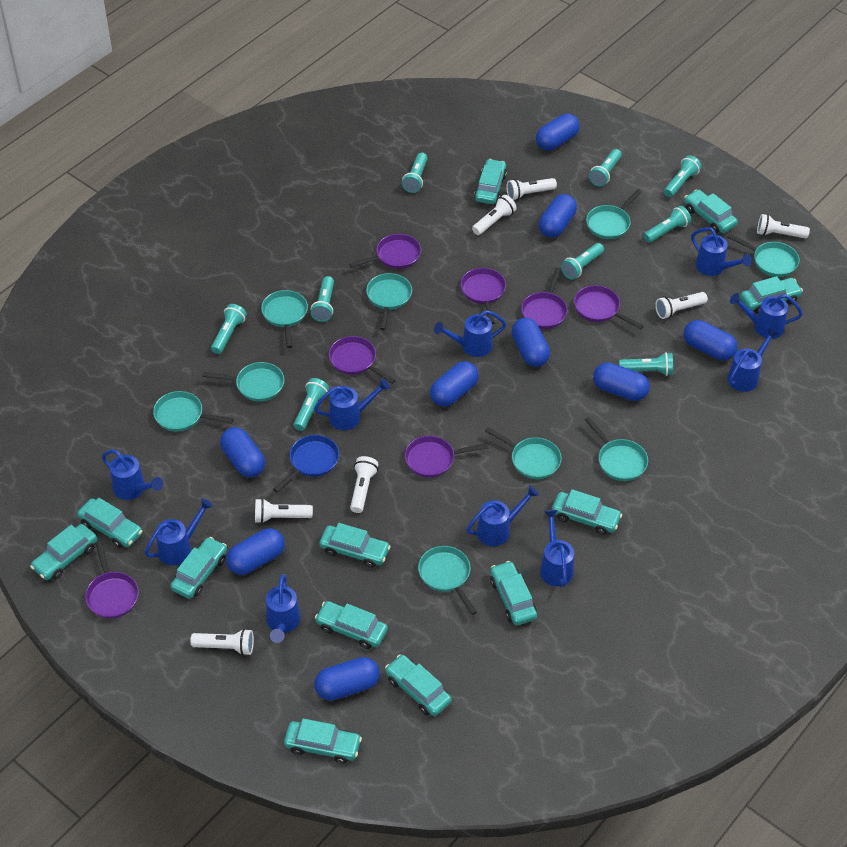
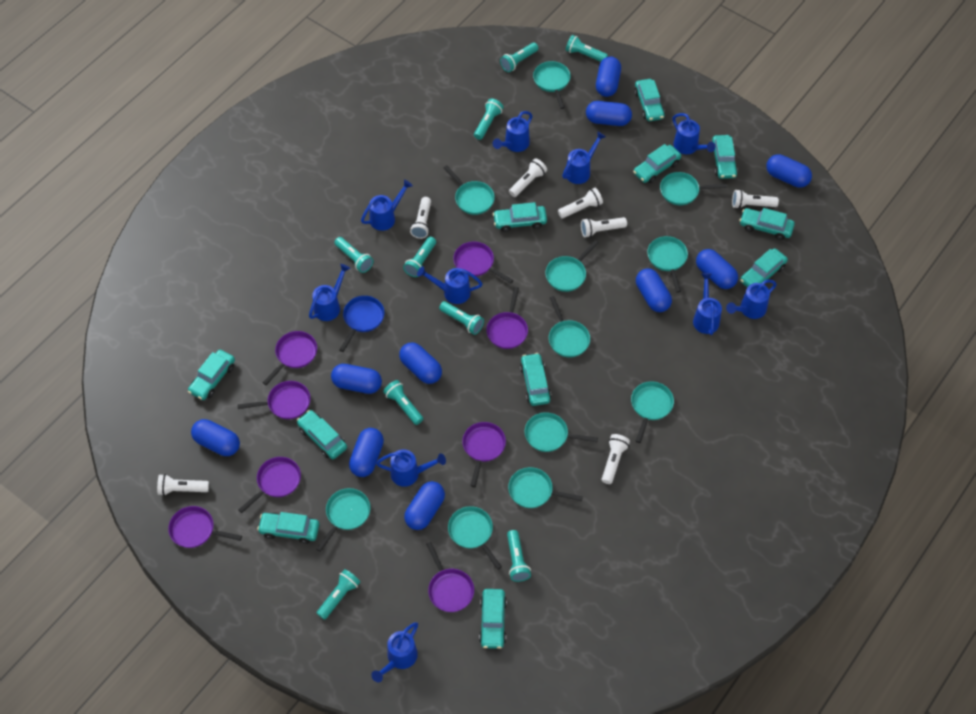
blue capsule: [220,427,265,477] [226,528,285,575] [314,657,380,701] [430,361,479,407] [512,318,550,367] [536,114,579,151] [539,194,577,238] [593,362,650,401] [684,320,738,361] = 9 -> [191,419,240,456] [331,364,382,394] [349,428,384,477] [399,342,442,384] [404,481,445,530] [586,101,632,126] [596,57,621,97] [636,268,672,312] [696,249,738,289] [766,154,812,188] = 10
purple pan: [85,541,139,619] [329,336,396,384] [349,234,421,269] [405,436,488,478] [460,268,506,324] [521,268,567,329] [574,285,644,329] = 7 -> [168,506,242,548] [237,381,310,419] [238,457,301,513] [263,331,317,385] [426,542,474,612] [453,242,514,284] [462,422,506,487] [486,287,528,349] = 8
turquoise car: [30,524,97,580] [77,498,142,548] [170,537,227,599] [284,719,362,764] [315,601,388,649] [319,523,391,568] [385,654,452,716] [474,159,507,204] [490,561,537,625] [552,489,622,535] [684,189,738,233] [740,276,803,314] = 12 -> [188,350,235,400] [257,512,319,544] [297,410,347,459] [479,589,507,649] [493,202,547,232] [520,353,551,406] [633,144,681,183] [634,79,665,121] [712,135,738,179] [740,208,795,240] [740,248,788,287] = 11
turquoise pan: [153,391,234,432] [203,362,284,402] [261,290,308,348] [366,273,412,330] [418,546,477,615] [485,427,562,479] [585,417,648,481] [586,189,642,239] [727,234,800,277] = 9 -> [316,488,370,552] [443,165,495,215] [448,506,502,570] [508,467,583,508] [525,412,598,452] [533,61,571,109] [545,240,599,292] [549,296,590,358] [631,381,674,443] [647,236,688,293] [660,172,727,205] = 11

